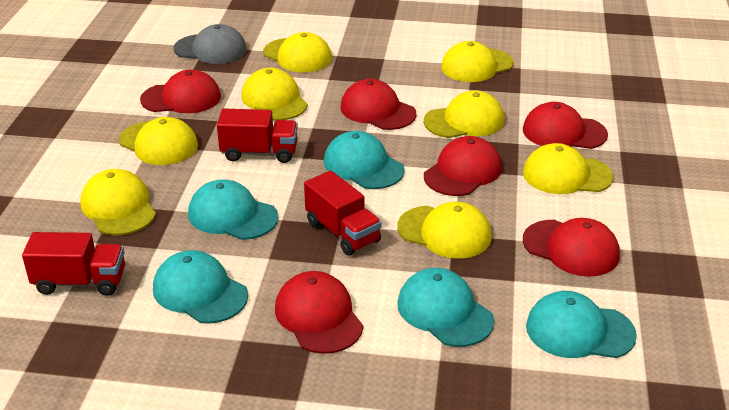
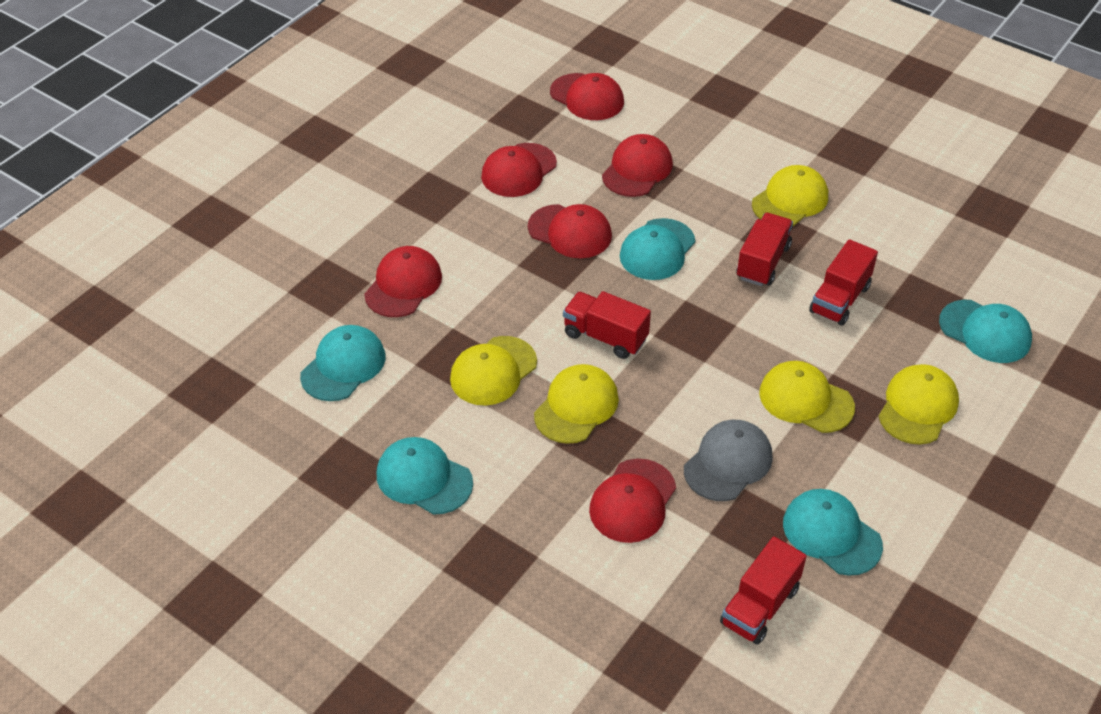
red truck: [22,232,125,296] [217,109,298,163] [304,170,382,256] = 3 -> [563,291,651,359] [720,536,807,645] [736,213,793,286] [809,239,878,326] = 4
yellow cap: [80,169,156,235] [119,117,198,165] [241,68,308,121] [263,32,332,73] [397,202,492,259] [424,90,505,138] [441,41,514,82] [523,143,613,194] = 8 -> [450,336,537,405] [534,364,619,444] [752,165,828,226] [759,361,855,433] [879,364,959,444] = 5

